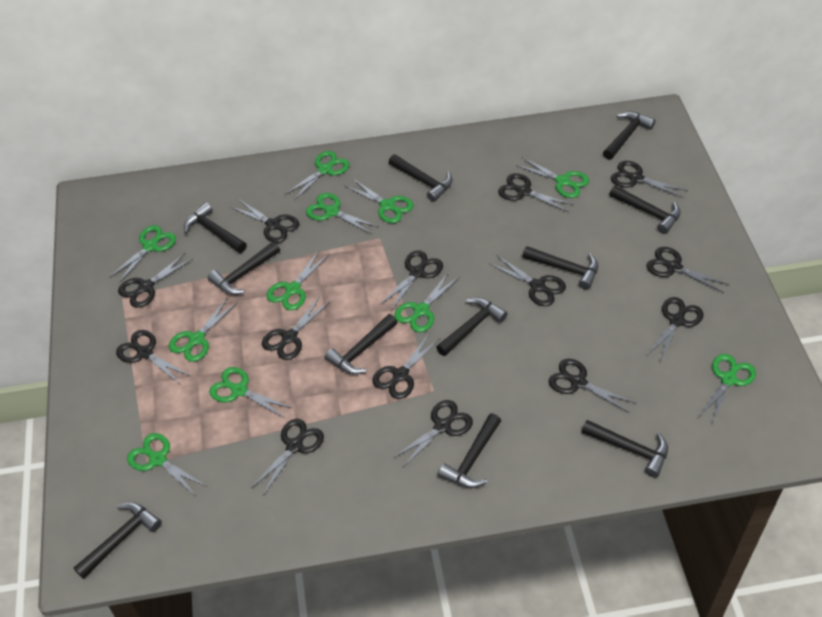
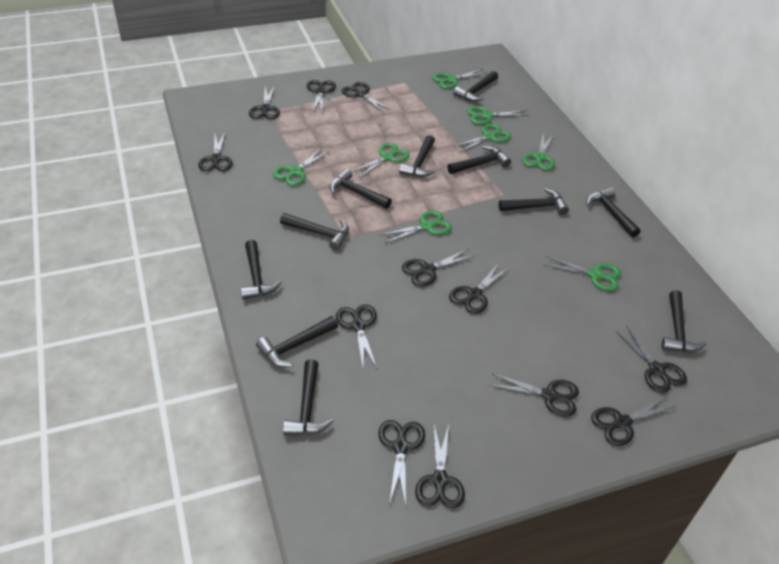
black scissors: [116,330,190,384] [118,253,193,308] [231,199,299,243] [251,419,324,496] [262,298,329,360] [372,334,441,399] [380,250,443,311] [393,400,473,467] [490,255,566,306] [498,173,574,212] [549,359,636,413] [611,161,688,198] [647,247,729,293] [647,297,704,362] = 14 -> [198,132,233,171] [249,85,280,119] [307,80,336,113] [336,304,377,368] [341,82,391,113] [378,420,425,506] [402,249,475,287] [415,425,465,508] [449,263,510,314] [489,373,579,417] [591,396,677,446] [615,325,687,393] = 12
green scissors: [110,225,176,283] [127,433,207,496] [169,298,237,362] [209,367,292,418] [266,250,329,310] [285,151,349,200] [306,193,379,234] [345,178,413,223] [394,272,459,332] [516,157,589,198] [698,354,756,425] = 11 -> [273,149,330,186] [351,143,410,178] [381,210,452,243] [432,69,486,89] [453,124,511,152] [467,106,529,125] [522,133,555,171] [543,256,621,291] = 8

